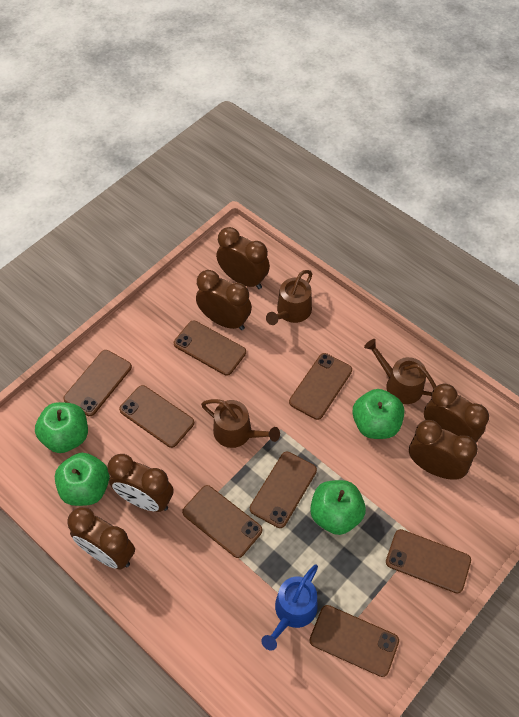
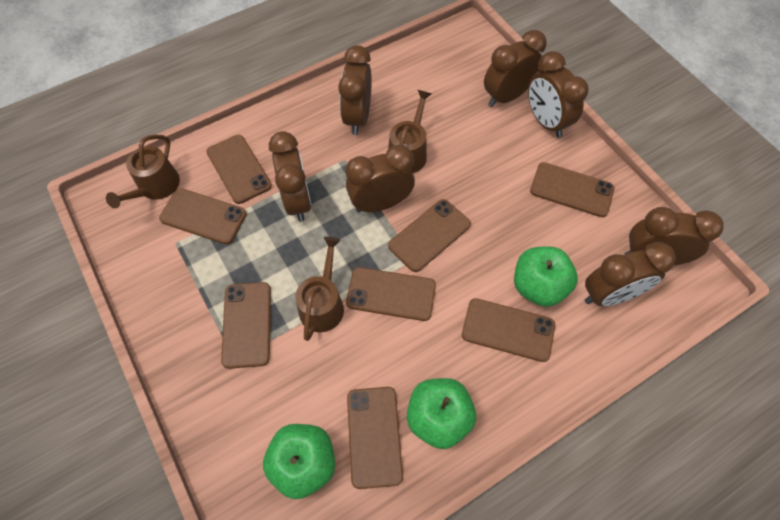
blue watering can: [261,565,318,651] = 1 -> none = 0
brown clock: [68,507,135,569] [108,454,174,512] [196,270,252,330] [216,227,270,289] [409,420,478,480] [424,383,489,442] = 6 -> [269,131,311,222] [338,45,372,135] [346,145,415,212] [484,30,547,107] [528,51,588,138] [585,242,676,306] [625,207,724,266] = 7
green apple: [35,402,88,453] [55,453,110,506] [310,480,366,535] [352,389,404,439] = 4 -> [263,424,335,499] [407,378,476,449] [514,247,578,307] = 3

